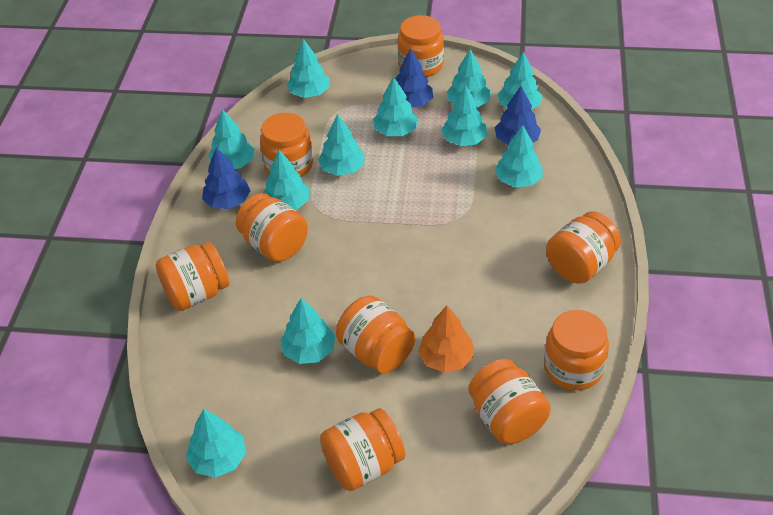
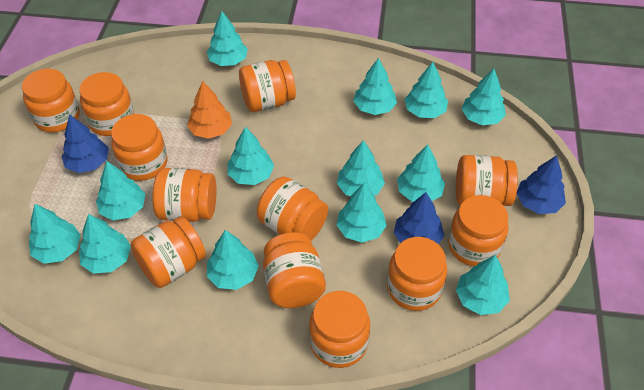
orange jar: [156,242,229,311] [236,193,308,262] [260,113,313,177] [320,408,405,491] [336,296,415,374] [398,15,444,77] [469,359,551,444] [544,310,609,390] [546,211,621,284] = 9 -> [22,69,80,132] [79,72,134,136] [111,114,167,181] [131,216,206,288] [153,168,217,222] [239,60,296,112] [257,177,328,240] [263,232,326,308] [309,291,370,368] [387,237,447,311] [448,195,508,266] [456,155,518,206] = 12
turquoise tree: [186,409,246,478] [208,109,255,169] [263,150,310,210] [280,298,335,364] [287,39,330,98] [318,114,365,176] [373,77,419,136] [441,85,487,146] [447,49,491,107] [495,125,543,187] [498,52,543,110] = 11 -> [29,204,81,264] [79,214,131,274] [96,161,145,220] [207,11,248,66] [207,230,259,290] [228,127,274,185] [336,183,387,243] [337,140,385,196] [353,58,397,115] [397,144,445,202] [405,62,448,118] [456,255,510,315] [461,69,506,125] = 13

